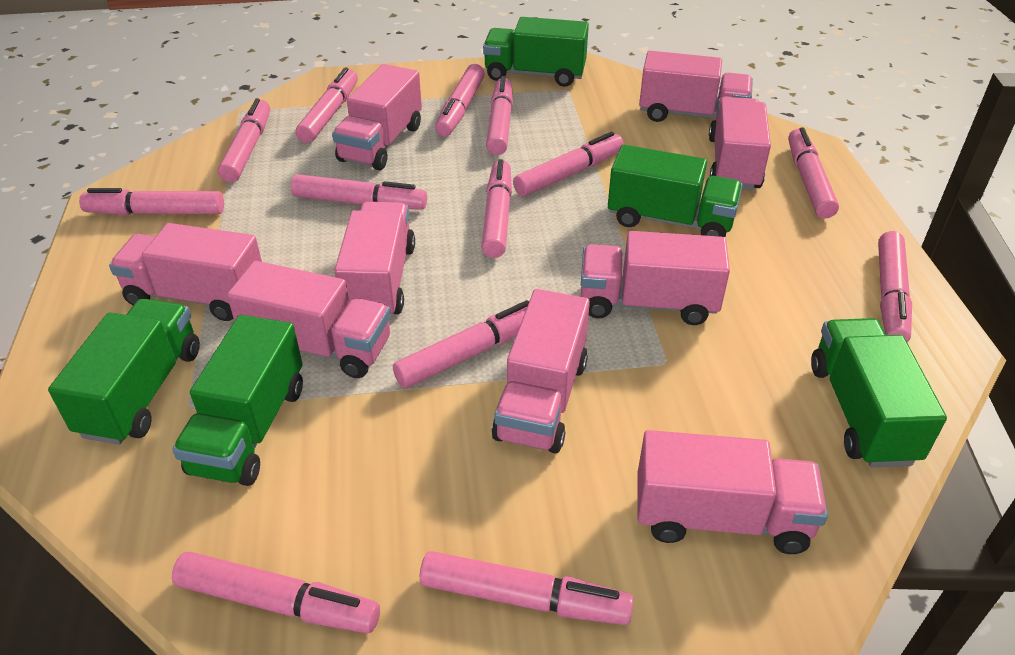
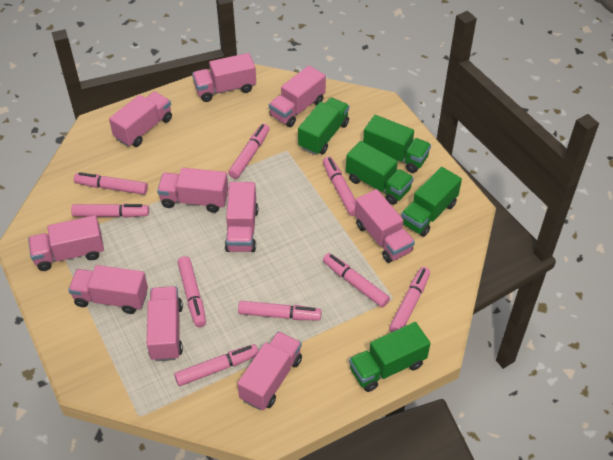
pink marker: [79,188,224,215] [172,552,380,633] [218,98,270,183] [291,174,427,210] [296,67,358,143] [393,300,529,388] [420,551,634,625] [435,64,485,137] [481,159,512,258] [486,76,513,155] [513,132,624,196] [788,127,839,218] [878,231,912,343] = 13 -> [71,203,149,218] [74,172,148,195] [174,344,259,386] [177,256,206,327] [228,124,270,179] [238,301,322,320] [323,156,356,216] [323,253,390,308] [389,267,430,332] = 9
pink truck: [109,223,262,321] [227,261,391,378] [332,64,422,170] [334,202,415,314] [492,289,590,454] [581,231,730,325] [637,430,828,554] [639,51,753,122] [709,96,771,190] = 9 -> [28,215,104,271] [68,265,148,314] [109,92,172,147] [147,286,183,361] [157,168,229,213] [192,53,256,102] [225,182,258,252] [237,331,302,410] [269,65,326,127] [355,189,415,263] = 10

